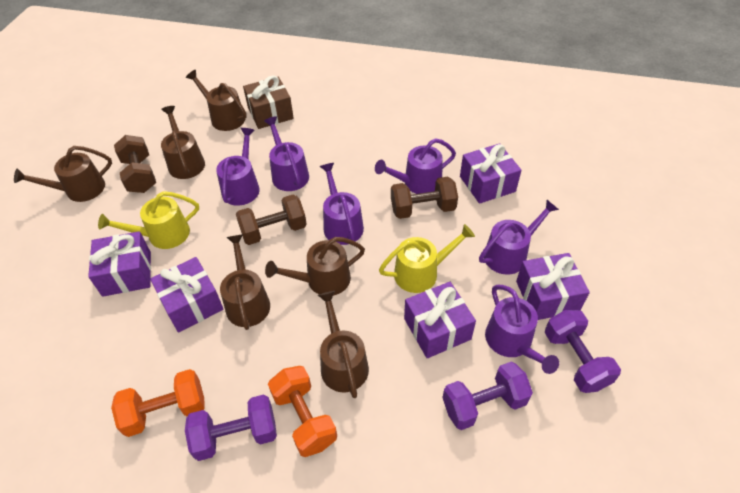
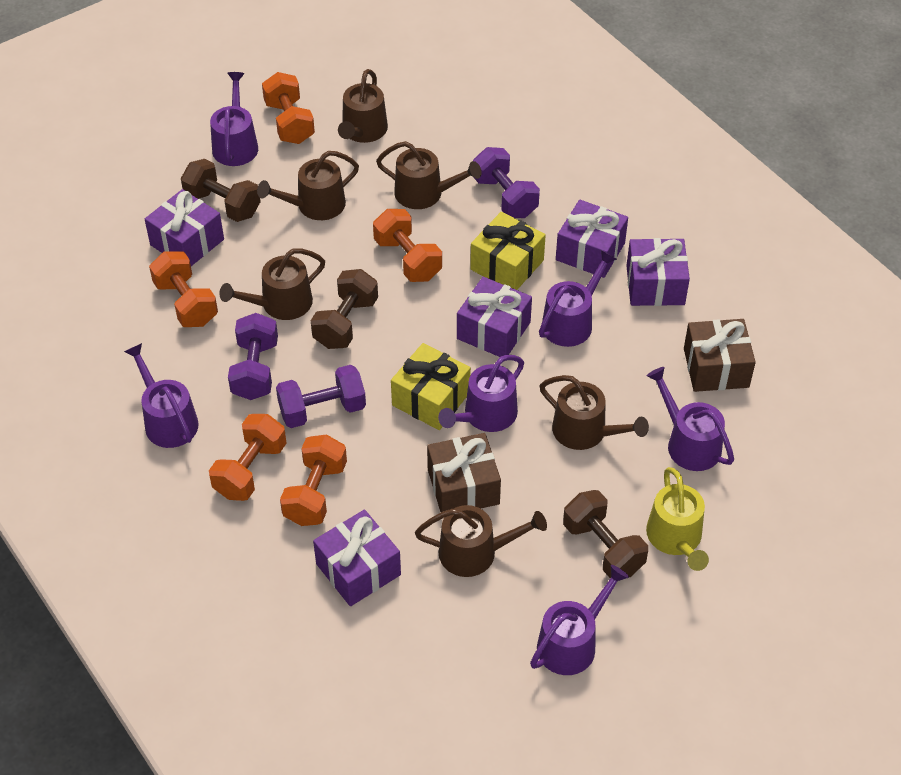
brown gift: [243,75,294,129] = 1 -> [427,433,501,512] [684,319,756,392] = 2
orange dumbbell: [111,369,205,437] [268,366,337,457] = 2 -> [149,251,218,327] [209,414,287,501] [262,72,315,144] [280,434,347,526] [373,209,442,282] = 5
yellow gift: none = 0 -> [391,343,471,430] [470,212,546,290] = 2
yellow watering can: [98,191,199,249] [379,224,475,293] = 2 -> [646,467,709,571] = 1

